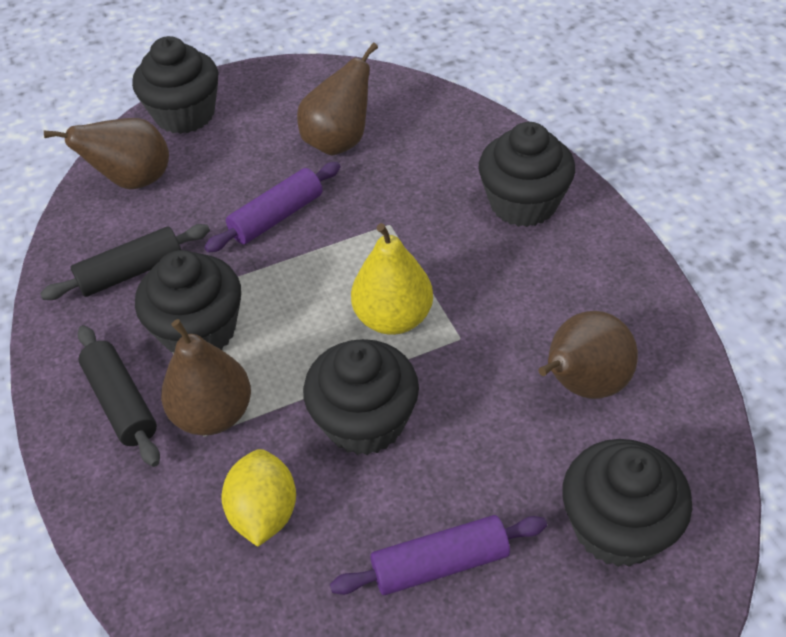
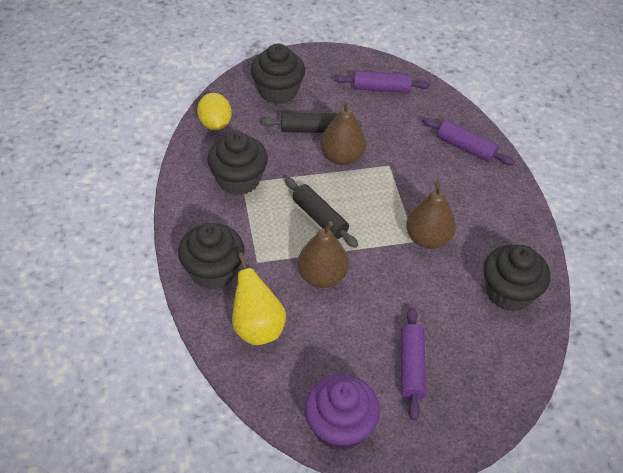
black cupcake: [132,36,218,134] [135,250,241,353] [303,339,419,455] [479,122,575,227] [562,439,692,567] = 5 -> [178,223,245,290] [207,131,268,195] [251,44,305,104] [483,245,550,312] = 4
brown pear: [44,118,169,189] [161,319,251,435] [297,43,378,156] [538,311,638,399] = 4 -> [297,221,349,288] [321,101,366,165] [406,180,456,249] = 3
purple cupcake: none = 0 -> [304,374,380,451] = 1
purple rolling pin: [204,162,341,253] [330,515,547,595] = 2 -> [334,71,431,93] [401,307,426,421] [423,118,514,165] = 3

